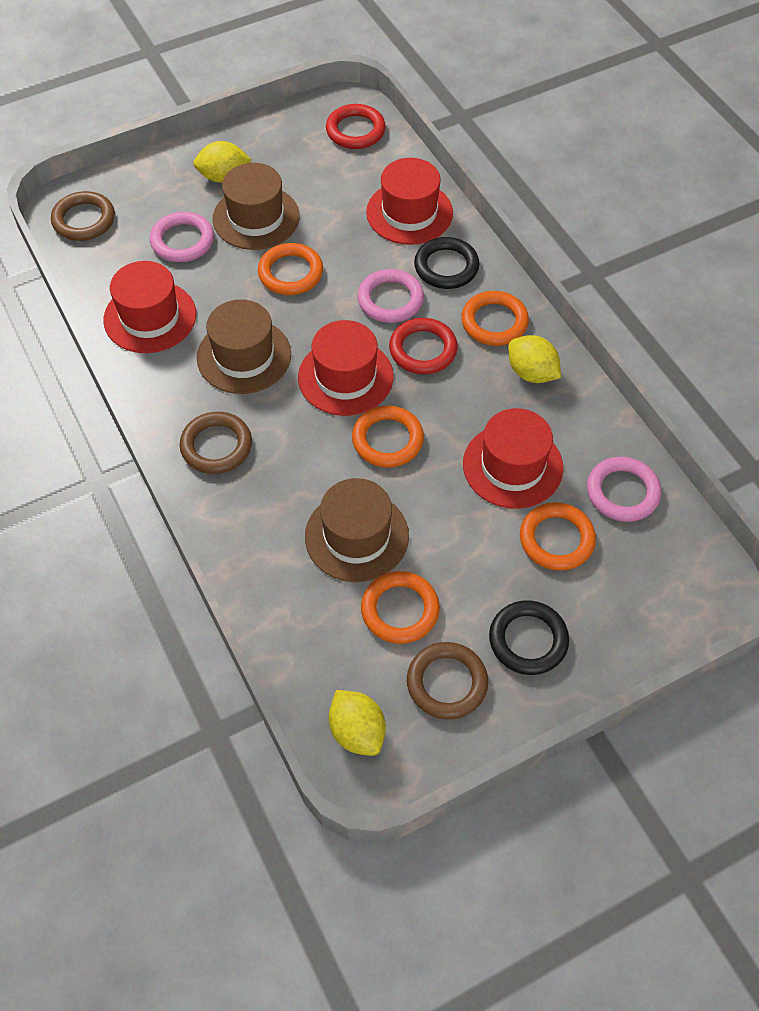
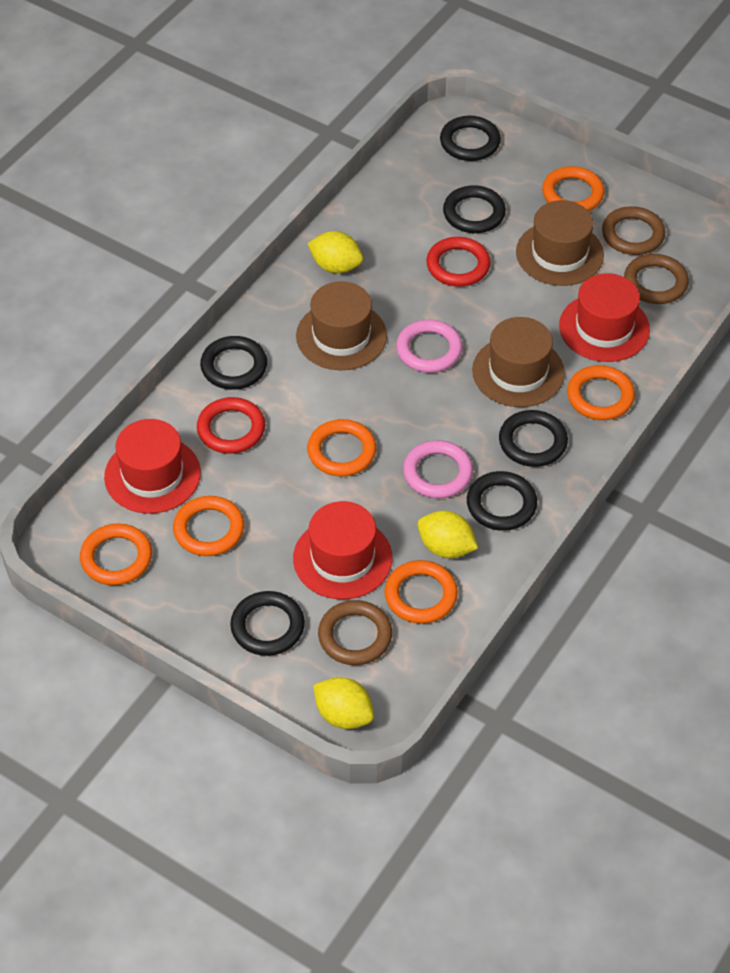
black ring: [414,237,480,289] [489,600,569,675] = 2 -> [200,336,267,390] [230,591,305,656] [440,116,501,161] [443,185,506,233] [467,471,537,531] [499,410,568,467] = 6
orange ring: [258,243,323,295] [352,406,424,468] [361,571,440,644] [461,291,529,346] [520,502,596,571] = 5 -> [80,524,152,585] [173,496,244,556] [307,419,376,476] [385,560,458,624] [542,166,604,211] [567,365,635,420] = 6
pink ring: [150,212,214,262] [357,269,424,323] [587,457,661,522] = 3 -> [396,320,463,373] [403,440,473,498] = 2
red hat: [103,261,196,353] [298,320,394,416] [366,158,453,245] [463,408,564,509] = 4 -> [104,419,201,514] [293,501,392,599] [559,273,650,362] = 3

